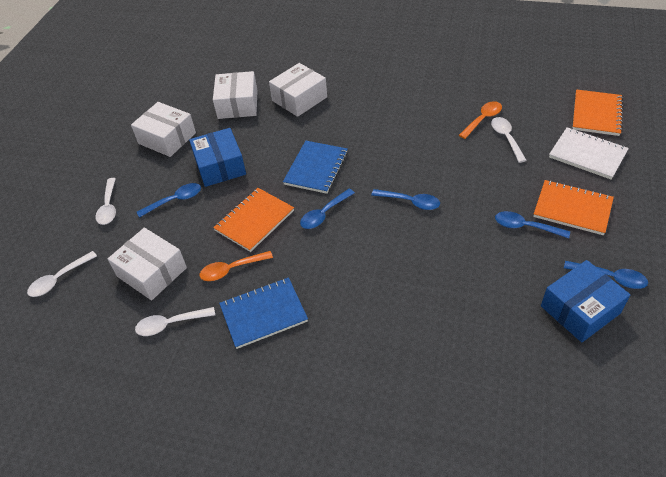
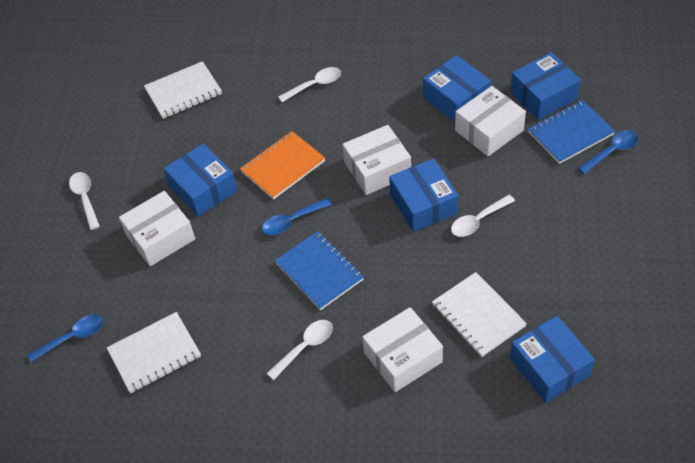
blue box: [189,128,246,187] [541,260,630,342] = 2 -> [164,143,237,216] [389,159,458,232] [423,55,491,122] [510,52,581,120] [510,316,595,403] = 5
blue spoon: [137,183,201,218] [300,189,355,229] [371,189,440,210] [495,211,570,238] [564,261,648,289] = 5 -> [27,314,104,363] [262,198,332,235] [578,130,639,174] = 3
orange notebook: [213,188,294,252] [533,180,614,235] [573,89,623,136] = 3 -> [240,131,325,200] = 1
orange spoon: [200,251,273,281] [459,101,502,139] = 2 -> none = 0
white notebook: [549,127,629,179] = 1 -> [107,312,201,393] [144,61,222,119] [432,272,527,357] = 3

